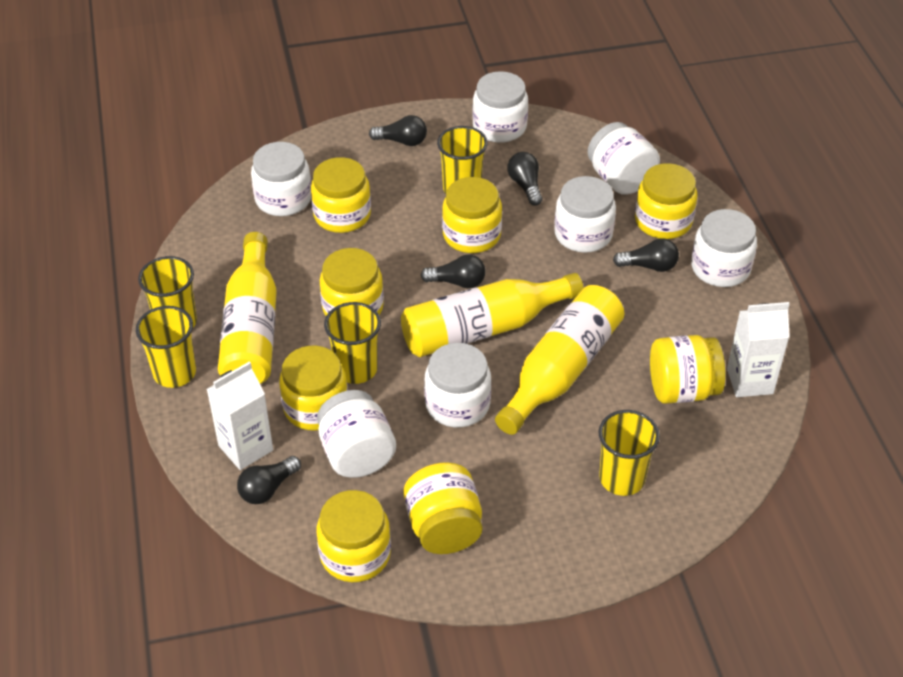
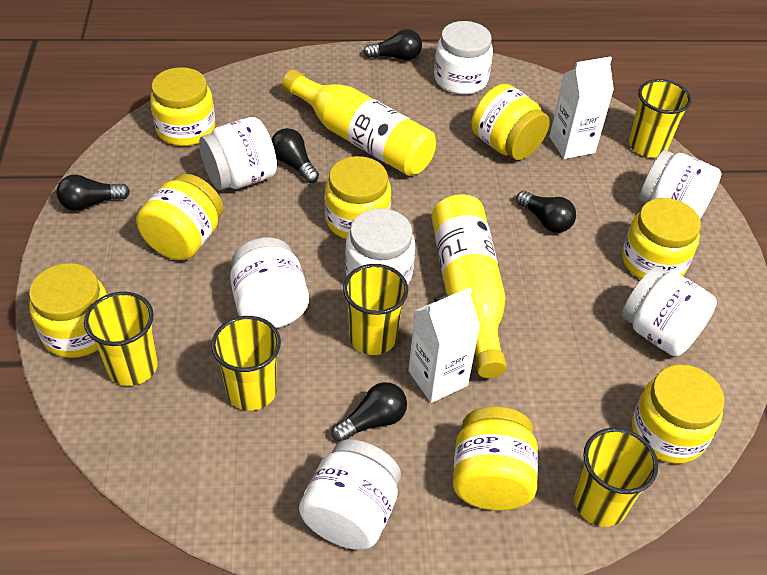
yellow bottle: [218,232,277,384] [401,273,584,357] [495,285,624,435] = 3 -> [282,70,436,176] [431,195,507,378] = 2

